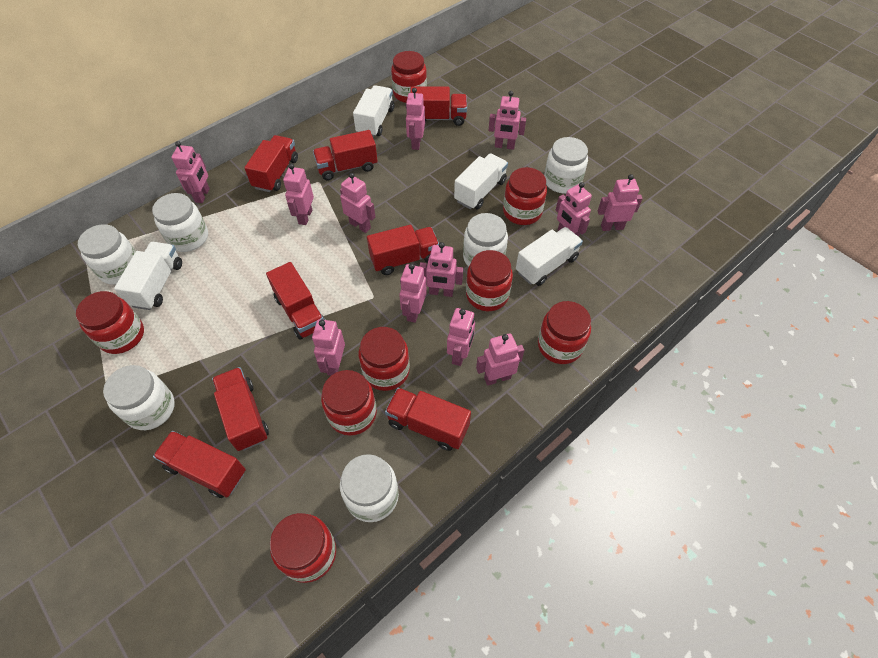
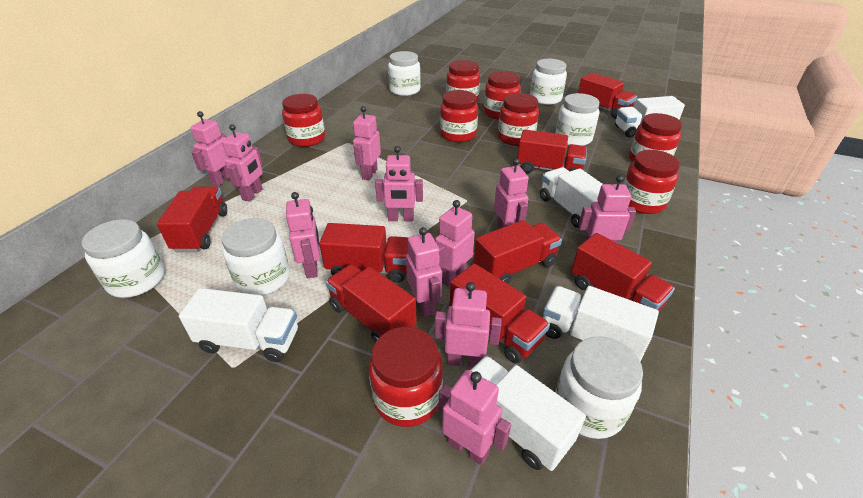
pink robot: [171,141,210,203] [283,164,314,225] [312,319,345,376] [340,173,375,233] [399,263,427,323] [406,88,425,150] [419,242,463,297] [447,308,475,366] [476,333,524,385] [489,91,526,150] [556,182,592,237] [598,174,643,231] = 12 -> [190,111,230,186] [222,124,263,202] [286,192,320,278] [353,106,381,180] [375,146,423,221] [406,227,442,317] [435,200,475,287] [435,282,502,368] [439,370,511,465] [494,158,529,228] [578,175,636,242] = 11
white truck: [114,242,182,310] [353,85,394,137] [454,153,508,210] [516,227,583,286] = 4 -> [179,288,298,362] [470,356,586,471] [540,167,602,228] [543,286,659,361] [615,96,685,138] = 5

